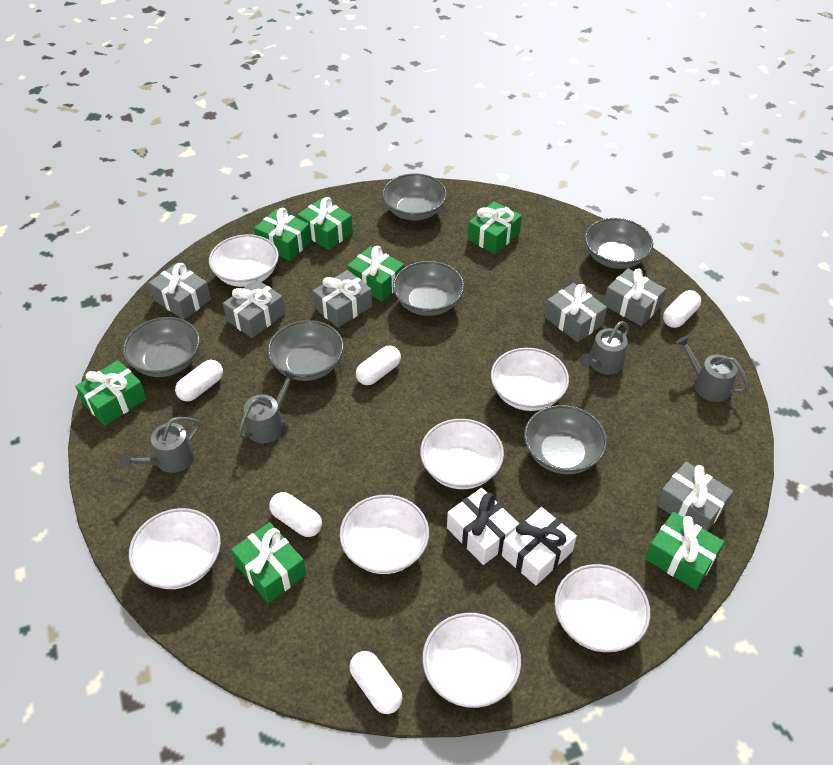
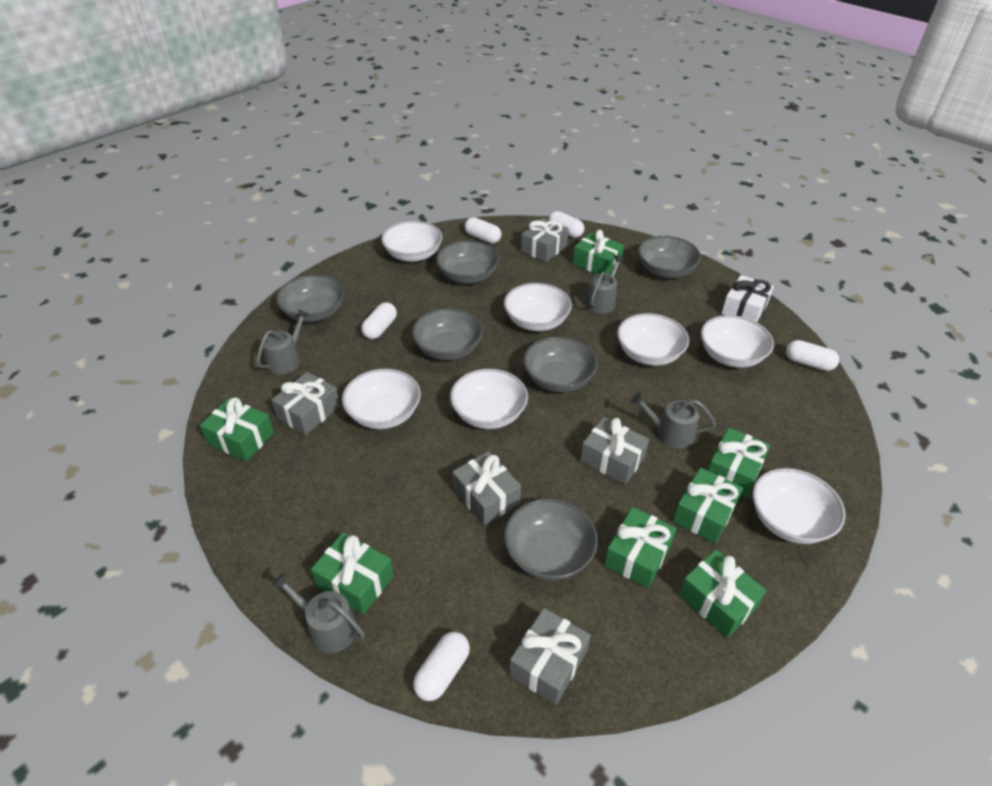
grey gift: [149,263,211,320] [223,279,285,338] [313,270,372,328] [545,283,607,342] [604,268,666,326] [657,462,733,531] = 6 -> [272,372,340,435] [452,451,521,525] [509,608,591,705] [521,218,569,262] [580,417,649,485] = 5
white gift: [447,488,519,565] [502,507,577,585] = 2 -> [721,275,774,322] = 1

